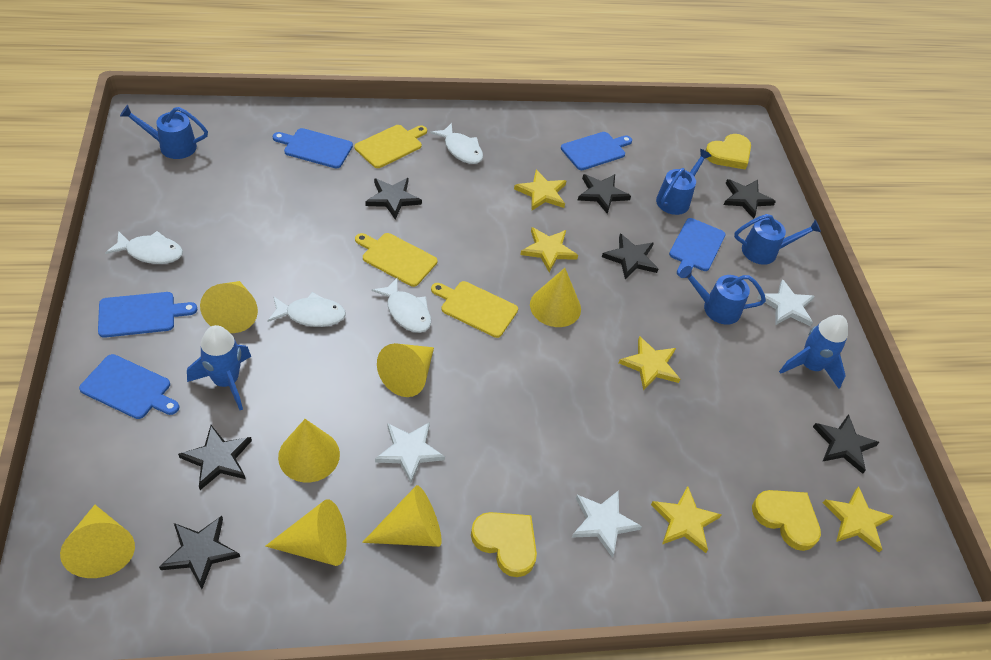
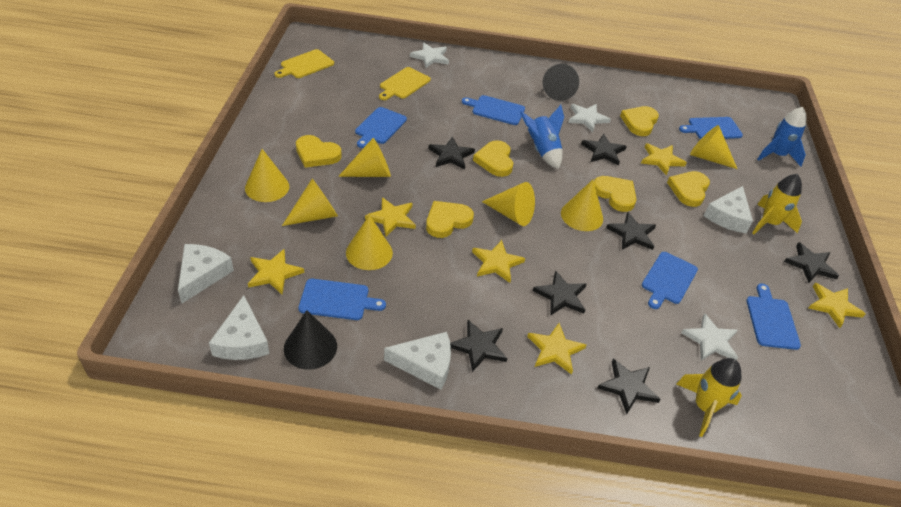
black cone: none = 0 -> [284,310,337,370] [543,64,579,101] = 2
blue cutting board: [79,354,179,419] [98,292,197,338] [273,128,353,169] [561,132,632,170] [669,218,726,277] = 5 -> [298,279,386,320] [355,107,407,148] [462,95,525,125] [642,252,698,309] [679,117,743,139] [746,284,801,350] = 6
blue watering can: [120,105,208,159] [656,149,711,215] [679,266,766,325] [734,214,821,265] = 4 -> none = 0
white cheese: none = 0 -> [178,244,234,303] [209,295,270,360] [384,332,451,390] [704,186,753,233] = 4
white fish: [105,231,183,264] [268,292,346,327] [371,278,431,333] [430,123,483,164] = 4 -> none = 0
yellow cutting board: [354,125,427,168] [355,233,437,287] [431,281,518,338] = 3 -> [274,49,334,78] [379,67,431,100] = 2
yellow heart: [471,512,537,577] [705,134,751,170] [752,490,821,551] = 3 -> [296,135,342,168] [426,201,474,238] [473,140,513,177] [594,176,636,212] [620,106,659,136] [667,171,710,207] = 6
yellow rocket: none = 0 -> [676,358,742,437] [752,174,802,234] = 2
yellow star: [514,170,566,210] [520,227,578,272] [619,336,680,390] [651,486,722,553] [823,486,893,552] = 5 -> [248,249,304,295] [365,197,416,237] [472,240,525,283] [527,323,586,375] [641,143,687,176] [809,283,865,328] = 6

